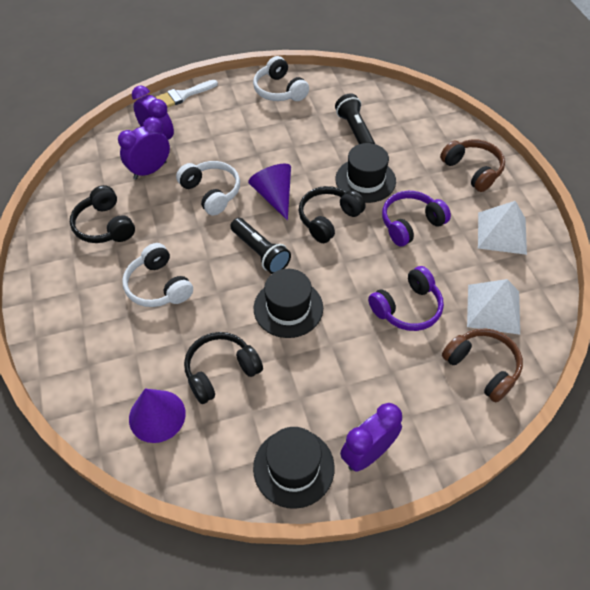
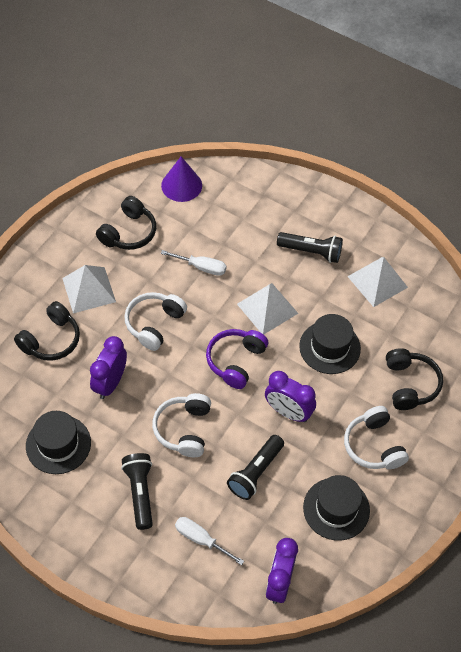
black flashlight: [230,218,291,274] [335,93,375,144] = 2 -> [121,453,153,530] [227,435,284,500] [277,232,343,263] = 3
brown headphones: [440,139,505,192] [442,328,523,402] = 2 -> none = 0
purple cone: [129,389,186,443] [248,164,291,221] = 2 -> [161,156,202,202] = 1
purple headphones: [368,266,444,331] [382,191,451,247] = 2 -> [206,329,268,389] = 1
white brush: [155,80,218,108] = 1 -> none = 0
white pyramid: [467,279,520,335] [478,201,527,255] = 2 -> [62,265,116,313] [237,283,298,335] [347,257,408,307] = 3
white screwdriver: none = 0 -> [160,250,226,276] [175,517,244,565] = 2

